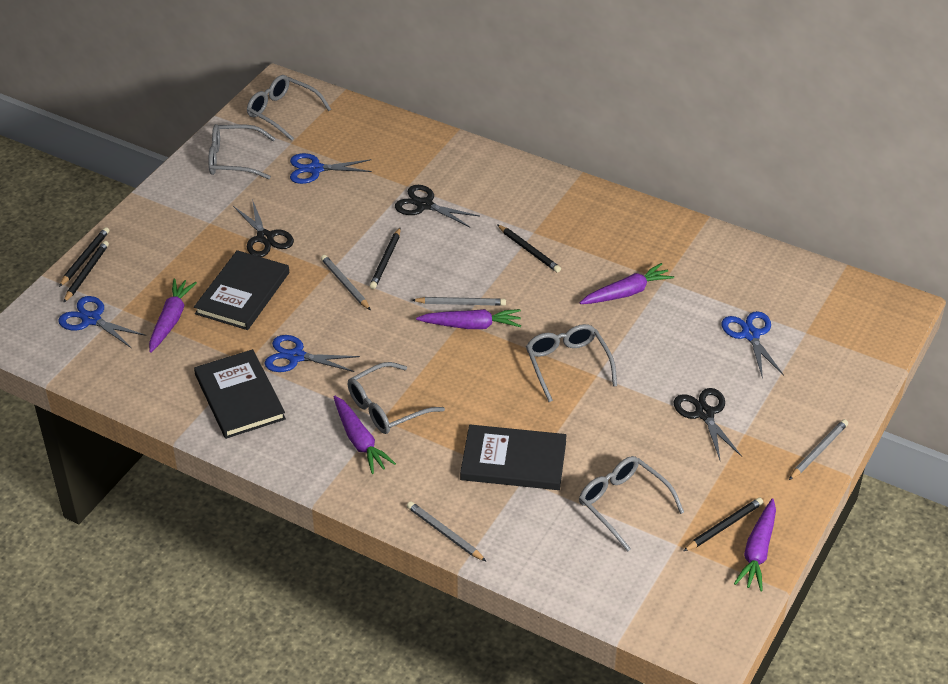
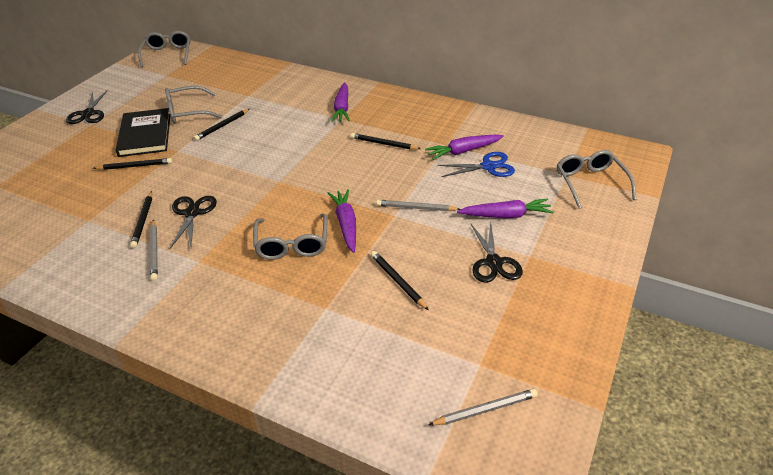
black book: [194,250,289,330] [194,349,286,439] [460,424,567,490] = 3 -> [116,108,170,157] = 1
blue scissors: [58,296,146,348] [264,335,360,372] [290,153,372,184] [721,311,784,379] = 4 -> [437,152,515,177] = 1
grey glasses: [208,124,275,179] [247,75,331,141] [348,362,445,434] [526,324,617,402] [579,456,684,552] = 5 -> [138,31,190,68] [165,86,223,124] [253,214,327,260] [557,150,636,209] = 4
grey pencil: [321,255,371,310] [407,501,487,562] [412,297,506,306] [789,419,848,480] = 4 -> [150,220,158,281] [376,200,460,211] [428,389,538,425] = 3
purple carrot: [149,278,197,353] [333,396,396,474] [416,309,521,329] [580,263,674,304] [734,498,776,591] = 5 -> [328,189,356,253] [331,82,350,122] [425,134,504,160] [457,199,554,218] = 4

